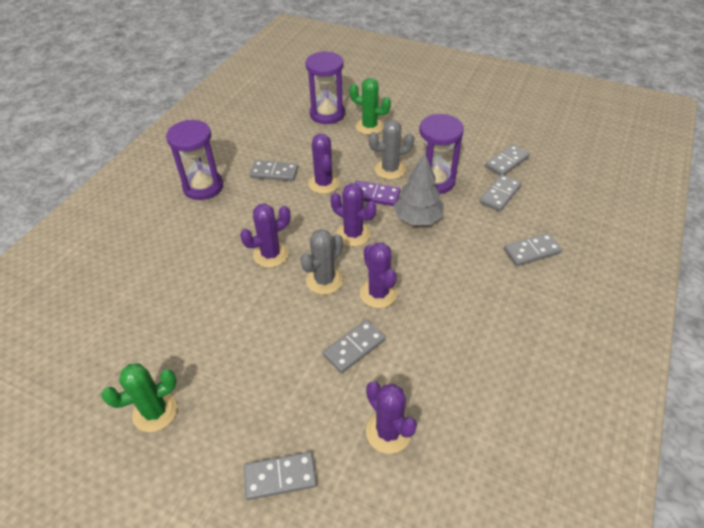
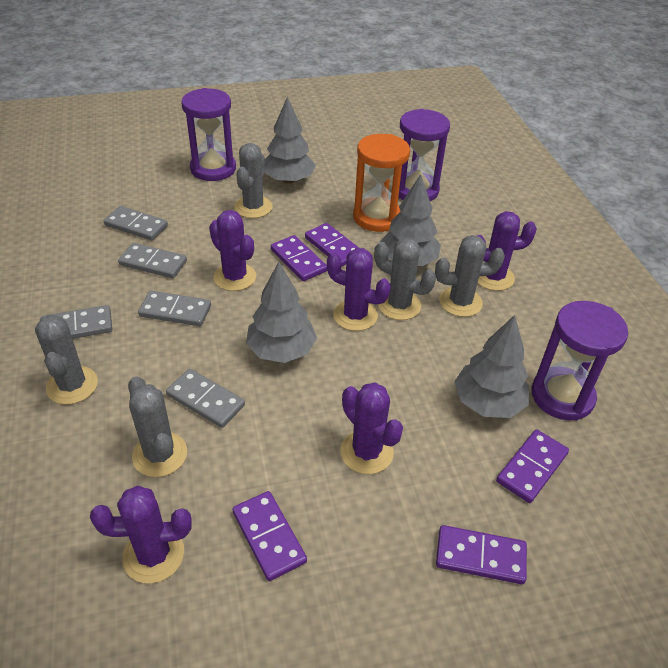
green cactus: [101,363,177,432] [349,78,391,135] = 2 -> none = 0
grey cactus: [300,229,343,295] [369,120,414,180] = 2 -> [35,315,98,405] [128,376,187,477] [234,143,272,218] [374,238,436,320] [435,235,505,317] = 5
grey domino: [244,452,317,500] [249,160,298,181] [323,320,385,373] [479,174,522,212] [485,144,530,175] [504,233,562,266] = 6 -> [40,305,112,339] [104,206,168,241] [118,243,187,278] [138,291,211,326] [166,369,245,428] = 5
grey tree: [393,153,444,225] = 1 -> [246,262,317,363] [264,96,316,184] [380,174,441,266] [454,315,529,418] = 4
orange hourglass: none = 0 -> [353,134,410,232] = 1
purple domino: [354,181,401,206] = 1 -> [233,491,307,581] [271,235,327,281] [305,223,359,267] [436,525,527,584] [496,429,569,503] = 5

